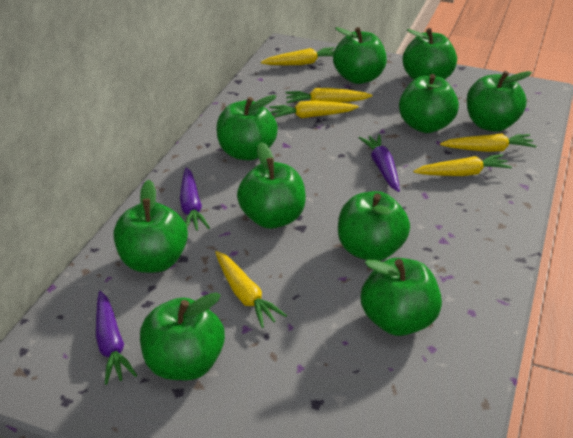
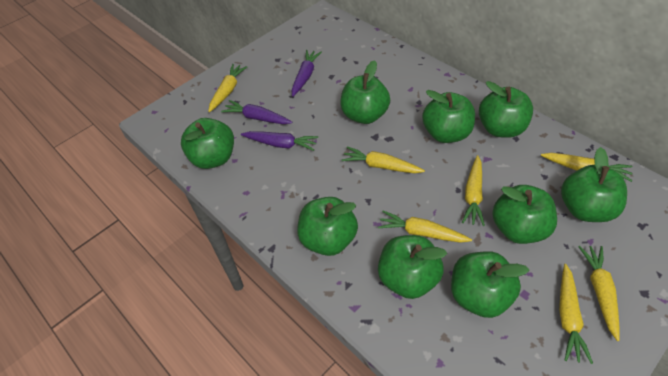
green apple: [114,180,188,273] [140,292,225,380] [216,95,278,160] [237,142,306,229] [333,27,387,84] [338,191,410,261] [361,258,442,336] [399,74,459,133] [403,28,457,80] [467,71,532,132] = 10 -> [181,118,234,169] [297,197,358,256] [340,60,390,124] [378,235,447,299] [422,90,475,143] [451,251,529,318] [479,81,533,138] [492,185,557,244] [561,147,627,222] = 9
yellow carrot: [215,251,287,328] [261,47,334,65] [269,101,359,118] [285,88,373,103] [413,154,512,176] [440,134,537,152] = 6 -> [208,64,247,112] [341,146,425,173] [378,211,472,243] [462,155,485,226] [541,153,633,182] [559,264,593,364] [579,246,620,341] = 7

